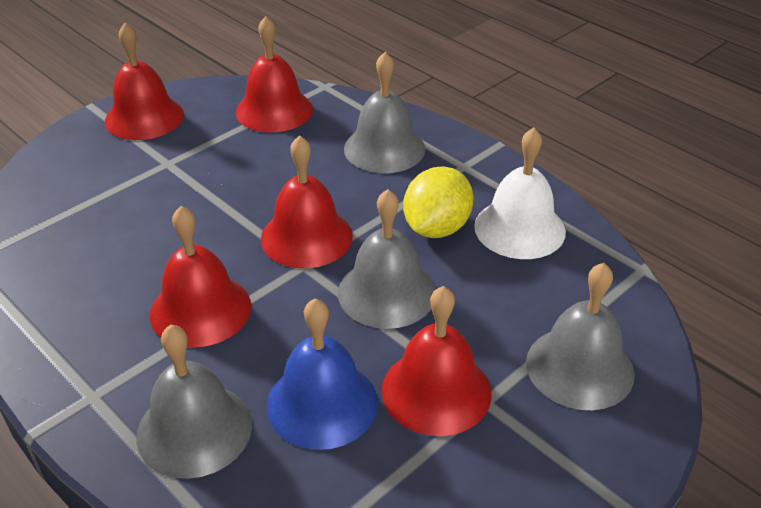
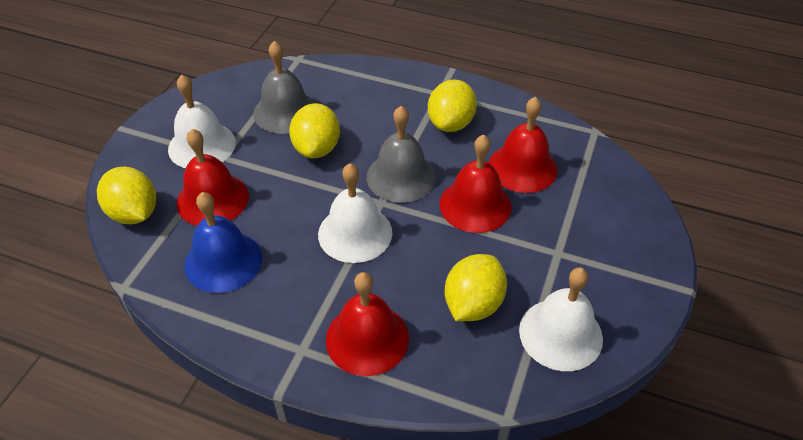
grey bell: [136,325,252,479] [338,189,435,329] [344,52,425,173] [526,263,635,410] = 4 -> [253,41,315,134] [367,106,436,203] = 2
red bell: [105,23,184,140] [150,206,251,348] [236,16,313,132] [261,135,353,268] [382,286,491,436] = 5 -> [177,129,249,226] [326,272,409,376] [440,135,511,233] [489,97,557,193] = 4
white bell: [474,128,566,259] = 1 -> [168,75,236,168] [318,163,392,263] [519,267,603,371] = 3
yellow lemon: [403,166,473,238] = 1 -> [97,167,156,224] [289,103,340,158] [428,79,477,132] [445,254,507,321] = 4

